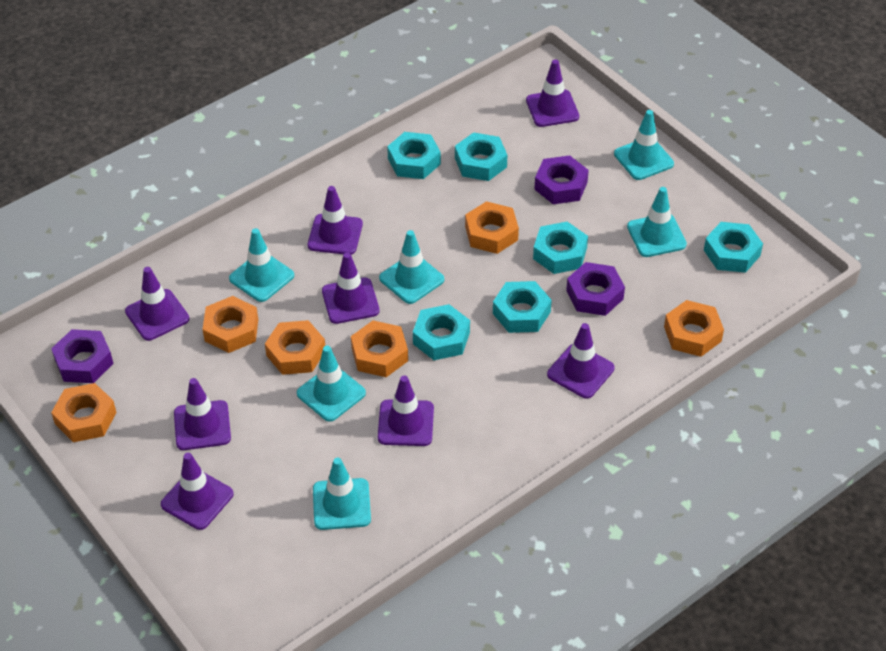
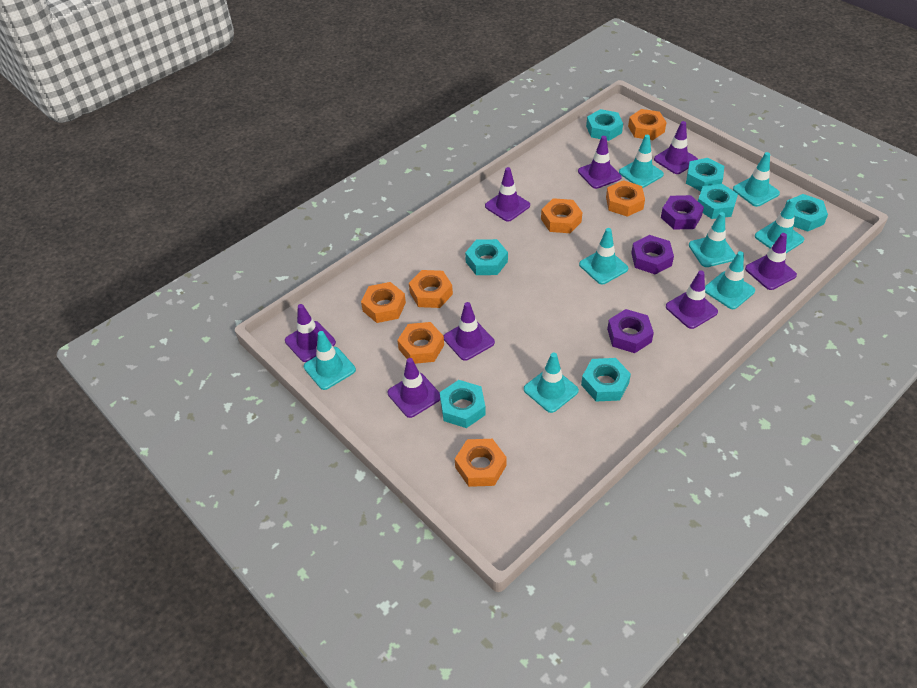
orange nut: [51,383,117,442] [202,296,258,353] [265,320,325,375] [351,320,408,377] [465,201,519,254] [664,300,724,357] = 6 -> [361,282,406,323] [397,322,444,364] [409,270,453,308] [455,439,507,487] [541,198,583,233] [606,180,645,217] [628,109,667,140] = 7
turquoise nut: [387,132,441,179] [413,304,470,360] [455,132,507,181] [493,281,552,333] [533,222,588,274] [704,222,763,273] = 6 -> [440,380,486,428] [465,239,508,275] [581,358,631,402] [586,109,623,141] [686,158,724,191] [698,184,738,219] [785,194,828,232] = 7
turquoise traffic cone: [229,228,294,302] [297,346,366,422] [313,458,371,530] [379,230,444,304] [614,110,674,180] [627,187,687,257] = 6 -> [304,331,356,390] [524,352,579,413] [579,228,628,284] [619,135,664,188] [689,212,736,267] [705,251,755,309] [733,152,780,207] [755,199,804,253] = 8

